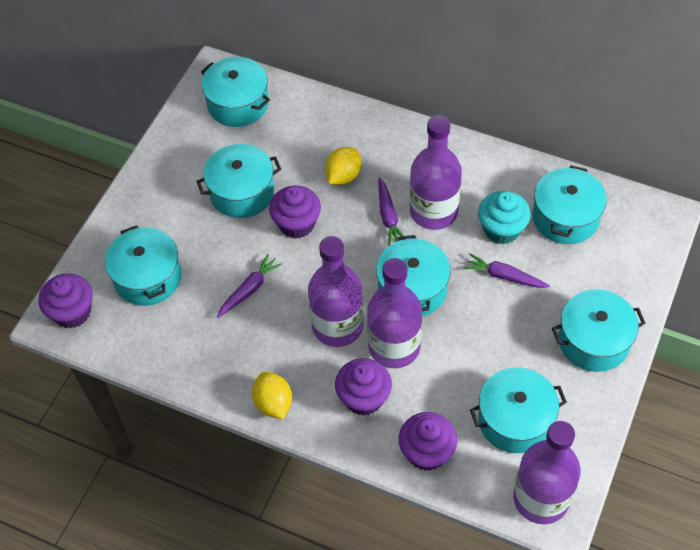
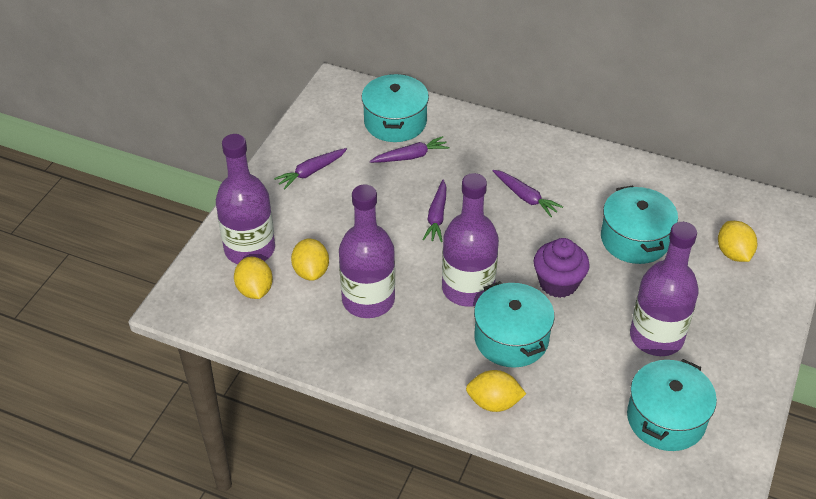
purple carrot: [217,254,282,318] [379,177,404,246] [464,253,550,288] = 3 -> [274,148,347,190] [370,136,450,163] [422,180,446,242] [493,170,563,217] = 4
purple cupcake: [38,273,93,328] [269,186,321,239] [335,358,392,416] [399,412,457,471] = 4 -> [534,238,590,298] = 1
turquoise cupcake: [478,191,531,244] = 1 -> none = 0
turquoise pot: [105,225,182,306] [196,144,281,218] [201,57,270,127] [376,235,451,317] [470,367,567,453] [532,165,607,244] [552,289,646,372] = 7 -> [362,74,429,142] [474,281,554,368] [601,186,678,264] [627,359,717,451] = 4
yellow lemon: [252,372,292,419] [325,147,361,185] = 2 -> [234,257,273,299] [291,238,329,281] [466,370,526,412] [718,221,757,262] = 4

